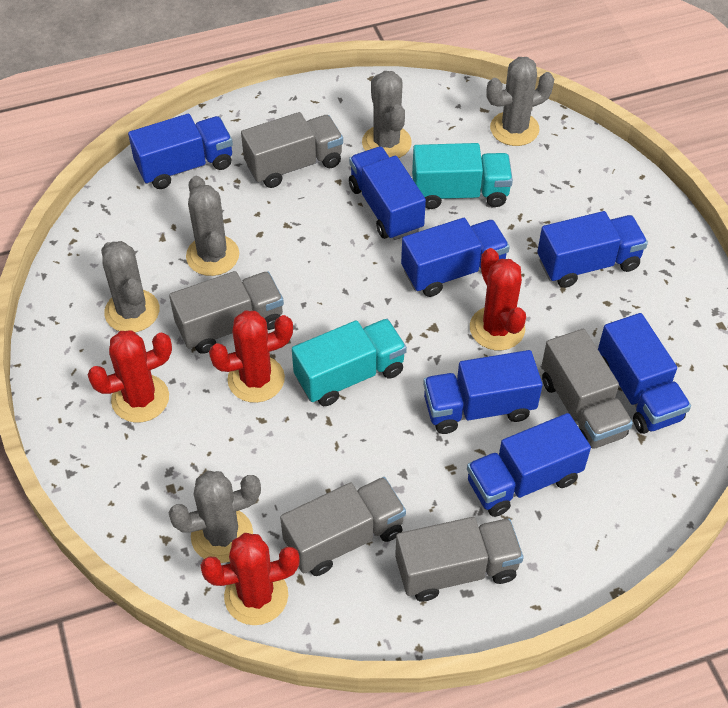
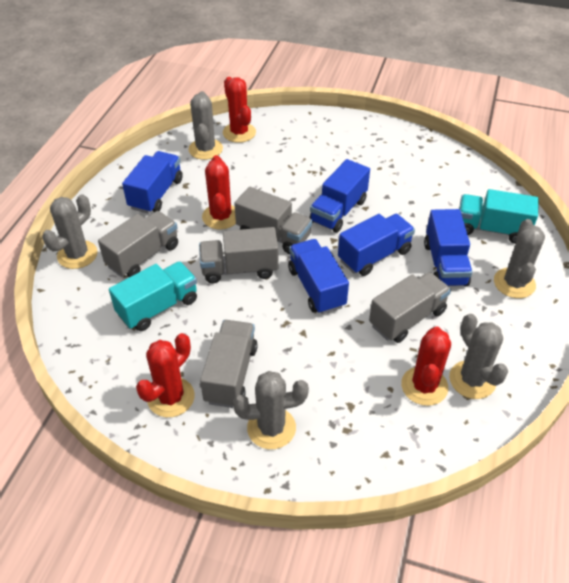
blue truck: [128,114,233,189] [349,147,426,240] [401,218,510,297] [423,350,543,434] [467,413,591,517] [537,211,648,288] [598,313,691,434] = 7 -> [122,151,183,214] [288,239,349,314] [309,159,370,233] [338,214,415,276] [424,209,472,286] = 5

